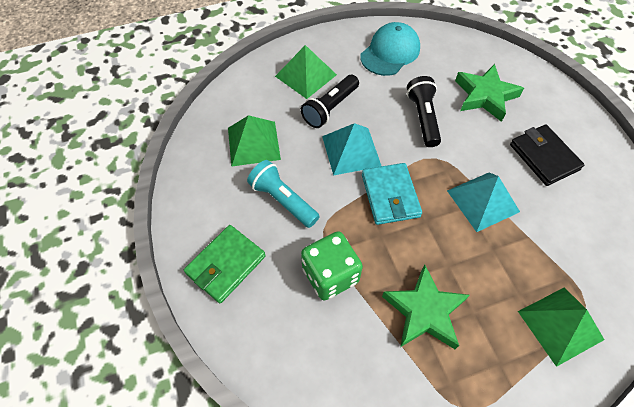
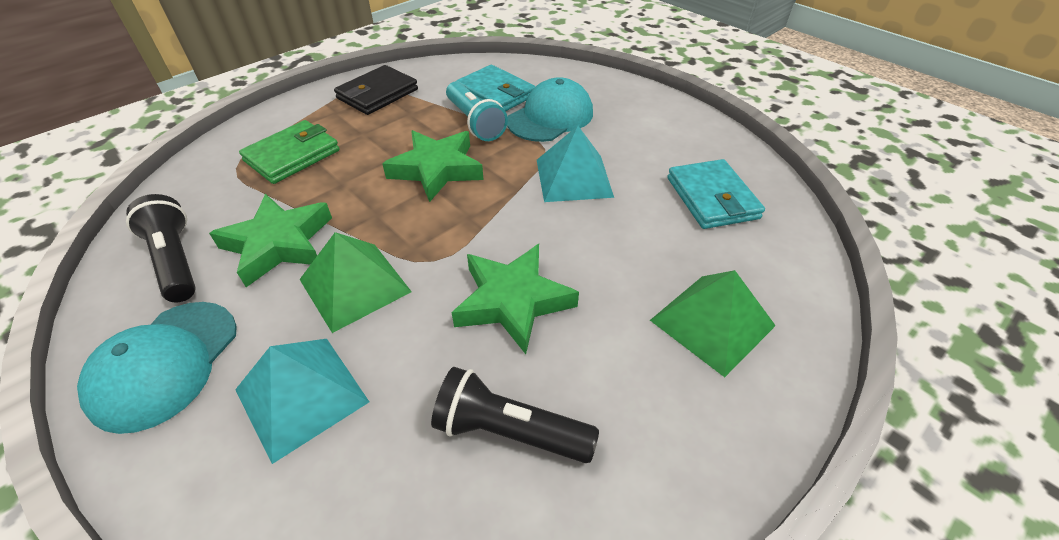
green dice: [301,231,363,301] = 1 -> none = 0
green pyramid: [228,115,281,167] [275,45,337,99] [518,287,605,367] = 3 -> [299,232,412,333] [650,270,776,377] = 2
green star: [382,264,470,349] [455,64,524,122] = 2 -> [209,194,332,287] [382,130,483,202] [452,244,579,354] = 3
turquoise cap: [360,22,420,76] = 1 -> [77,302,237,434] [507,77,593,142] = 2
turquoise wallet: [362,163,422,225] = 1 -> [456,65,535,111] [667,159,765,229] = 2

